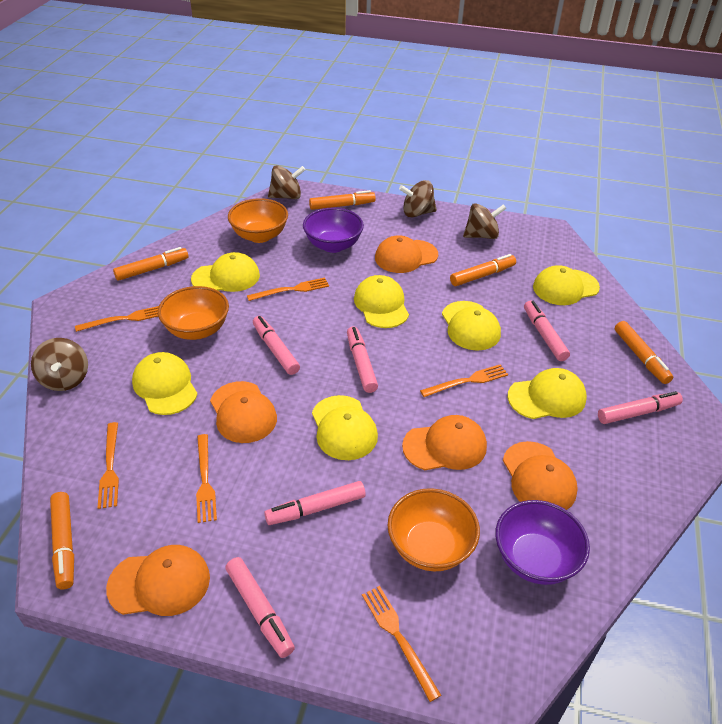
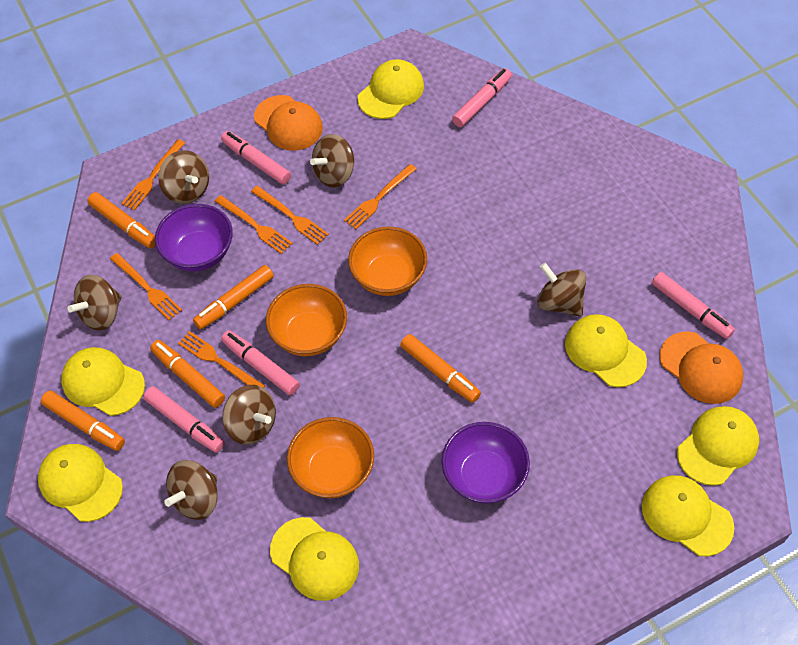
brown spinning top: [31,338,88,391] [268,165,305,199] [399,180,437,217] [463,203,507,239] = 4 -> [68,275,122,331] [158,150,209,204] [164,460,218,520] [222,385,276,445] [310,134,354,187] [538,263,586,317] = 6
orange cap: [106,545,210,616] [210,381,277,443] [375,235,438,273] [402,415,487,470] [503,441,578,510] = 5 -> [254,95,323,151] [660,331,743,404] = 2
pink marker: [225,557,295,658] [253,316,300,375] [264,481,366,525] [347,326,378,393] [524,301,570,361] [598,391,683,424] = 6 -> [143,386,225,453] [221,131,291,184] [221,330,300,395] [452,68,512,127] [652,272,735,339] = 5

